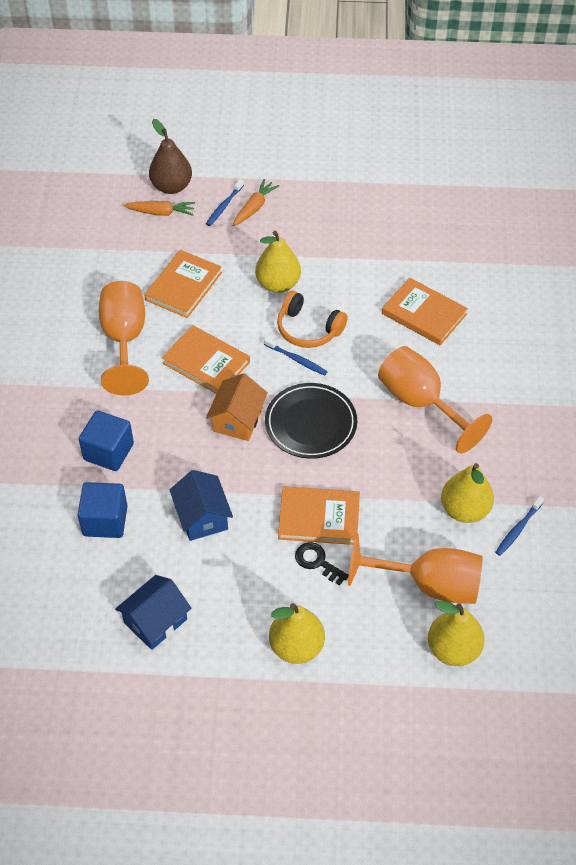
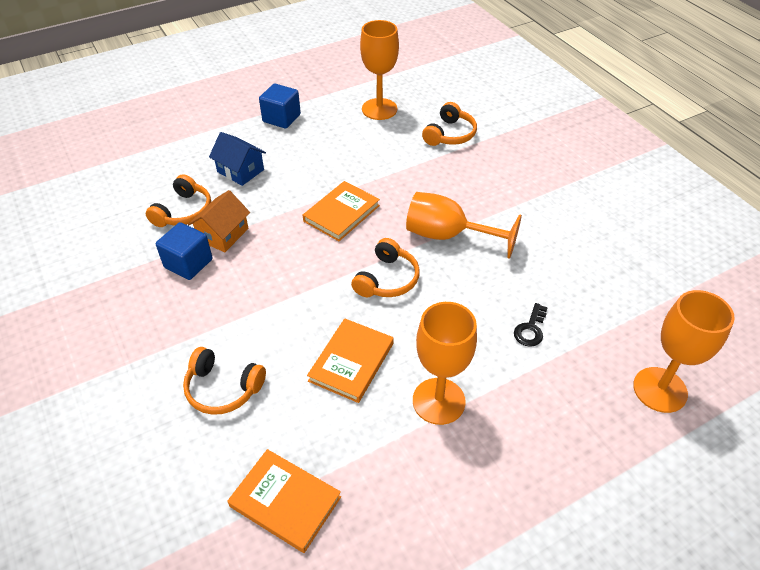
black plate: [265,383,357,459] = 1 -> none = 0
blue house: [115,575,191,650] [170,470,233,541] = 2 -> [209,132,266,186] = 1
blue toothbrush: [206,179,244,226] [264,337,327,375] [495,496,544,556] = 3 -> none = 0
brown pear: [149,119,192,194] = 1 -> none = 0
orange book: [144,250,222,318] [162,325,250,394] [278,486,360,545] [382,278,468,345] = 4 -> [228,449,341,553] [303,181,380,241] [307,318,394,403] = 3
orange carrot: [123,201,195,216] [233,179,279,226] = 2 -> none = 0
orange goblet: [99,281,149,396] [348,533,483,604] [378,346,492,454] = 3 -> [360,20,399,120] [406,192,522,259] [413,302,477,425] [633,290,735,413] = 4
orange headphones: [277,291,348,348] = 1 -> [146,174,211,227] [183,347,266,415] [351,238,420,297] [422,102,477,146] = 4
yellow pear: [255,231,301,293] [269,603,325,664] [428,601,485,666] [441,463,494,523] = 4 -> none = 0

